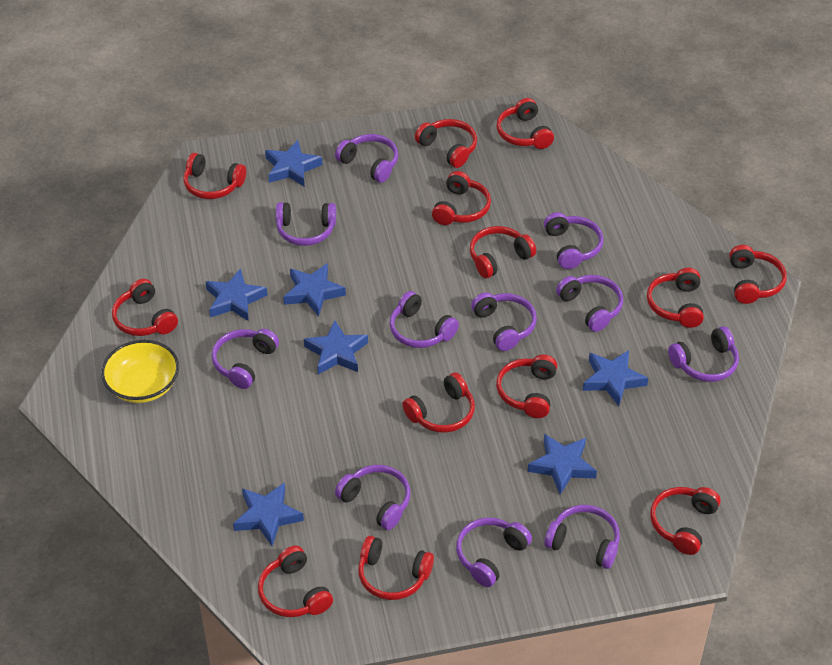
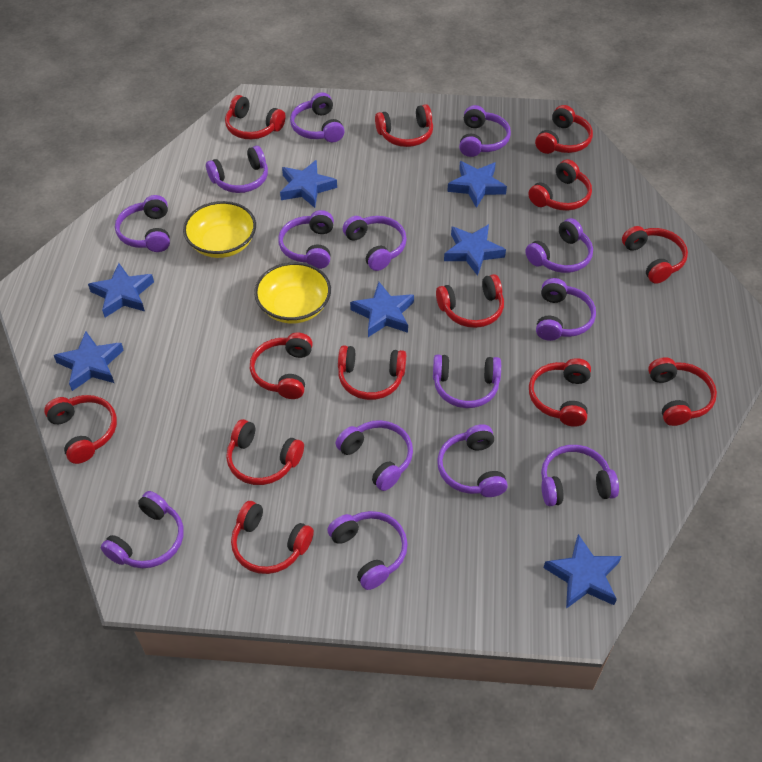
purple headphones: [211,329,279,389] [276,202,336,246] [335,134,398,183] [335,465,410,530] [389,291,459,348] [456,518,532,587] [471,292,537,351] [544,212,604,269] [544,505,620,569] [556,275,623,332] [668,326,739,382] = 11 -> [101,491,184,568] [115,195,170,252] [206,146,268,193] [278,210,334,269] [290,92,345,142] [328,511,408,590] [336,420,413,491] [343,216,407,271] [433,354,501,408] [437,424,508,497] [459,105,511,157] [525,218,593,273] [536,278,596,341] [541,445,619,506] = 14
yellow bowl: [101,340,179,403] = 1 -> [183,201,256,258] [254,262,331,324] = 2

